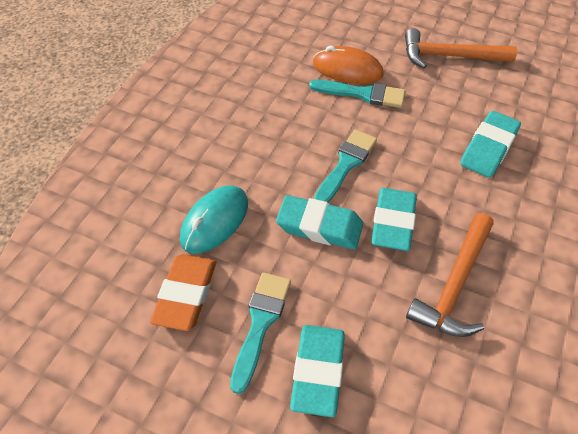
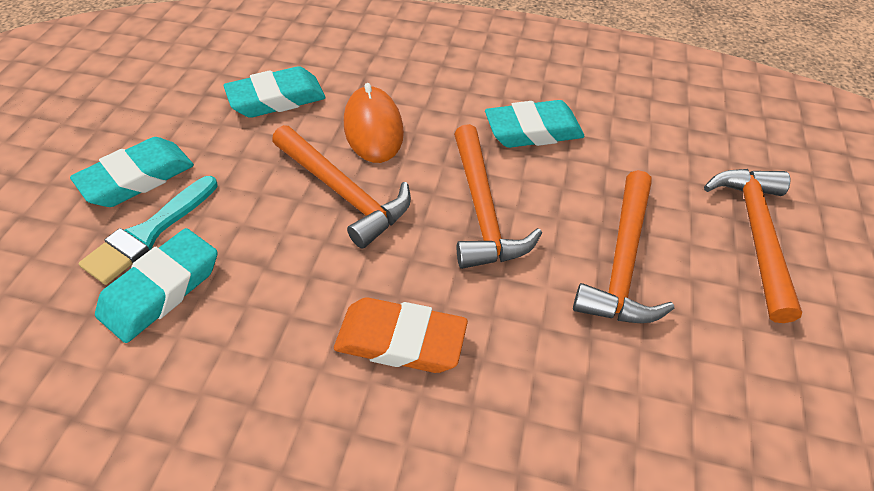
orange hammer: [405,28,517,68] [406,213,494,337] = 2 -> [272,125,411,249] [454,124,542,269] [573,170,674,323] [704,169,802,323] = 4
turquoise brush: [230,272,291,394] [309,80,405,108] [314,130,377,203] = 3 -> [79,176,218,285] = 1
turquoise mouse: [180,185,248,254] = 1 -> none = 0

